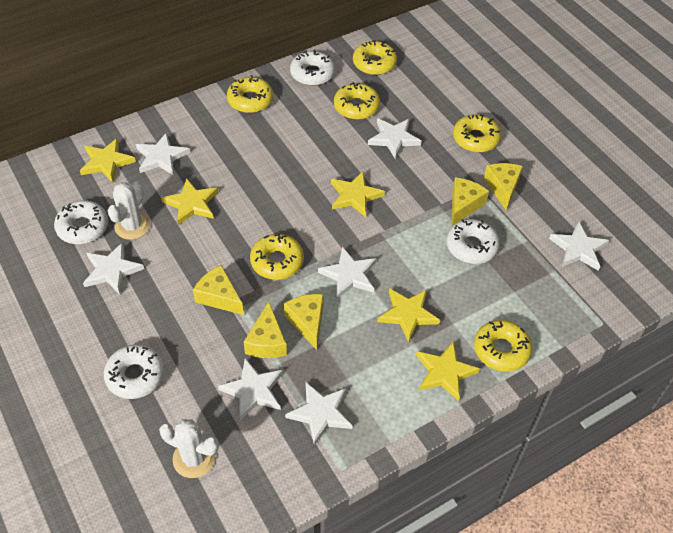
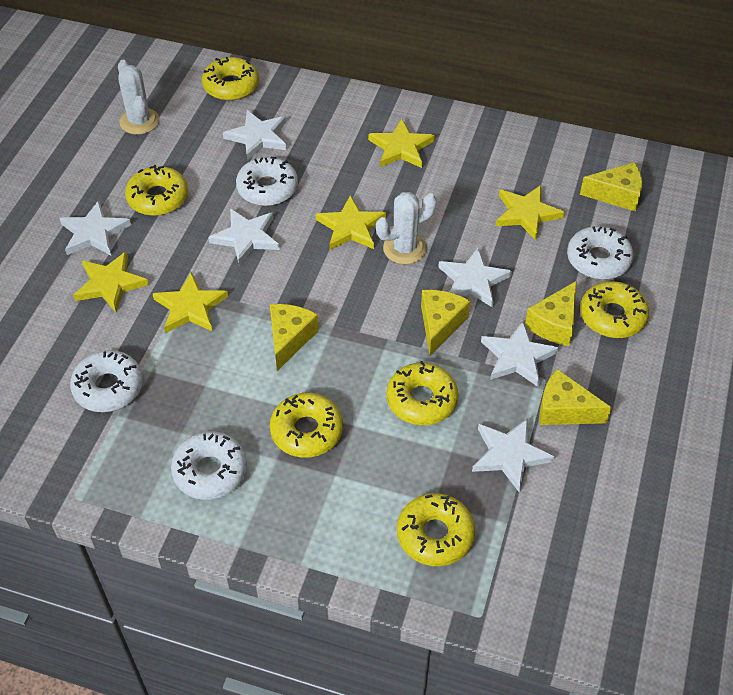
white star: [83,242,144,294] [136,133,190,175] [218,358,283,420] [285,382,353,446] [318,247,377,299] [368,118,422,159] [549,222,609,271] = 7 -> [59,201,131,255] [208,208,280,266] [223,110,287,161] [438,248,512,308] [472,418,555,492] [481,321,559,387] = 6

